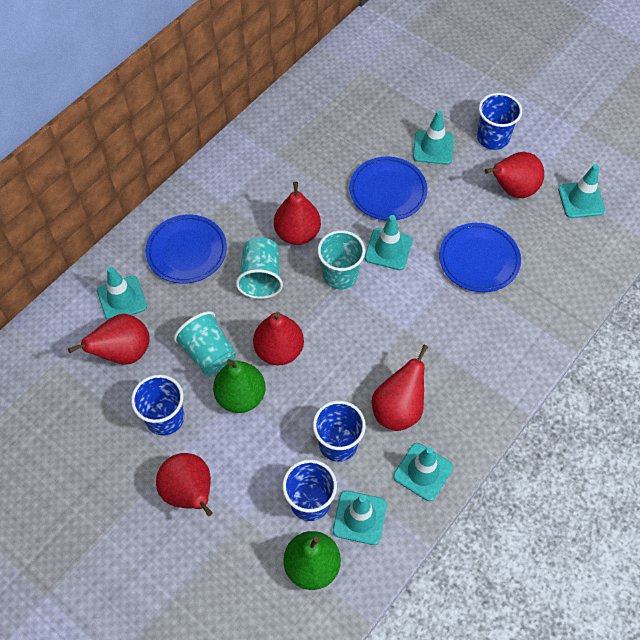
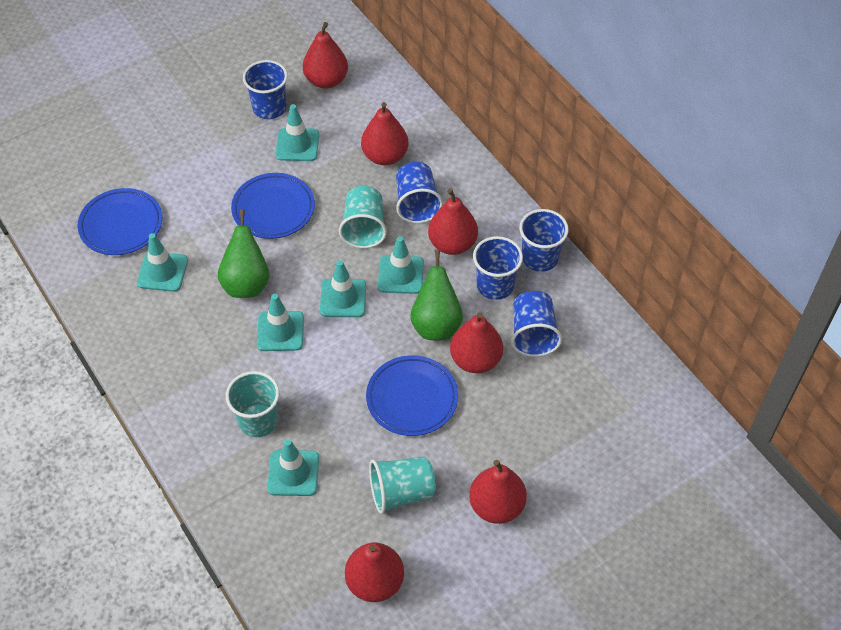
blue cup: [131,375,184,436] [282,460,337,521] [313,401,366,462] [477,93,522,150] = 4 -> [243,60,288,119] [396,162,443,223] [473,236,523,300] [511,291,562,357] [519,209,569,272] = 5

